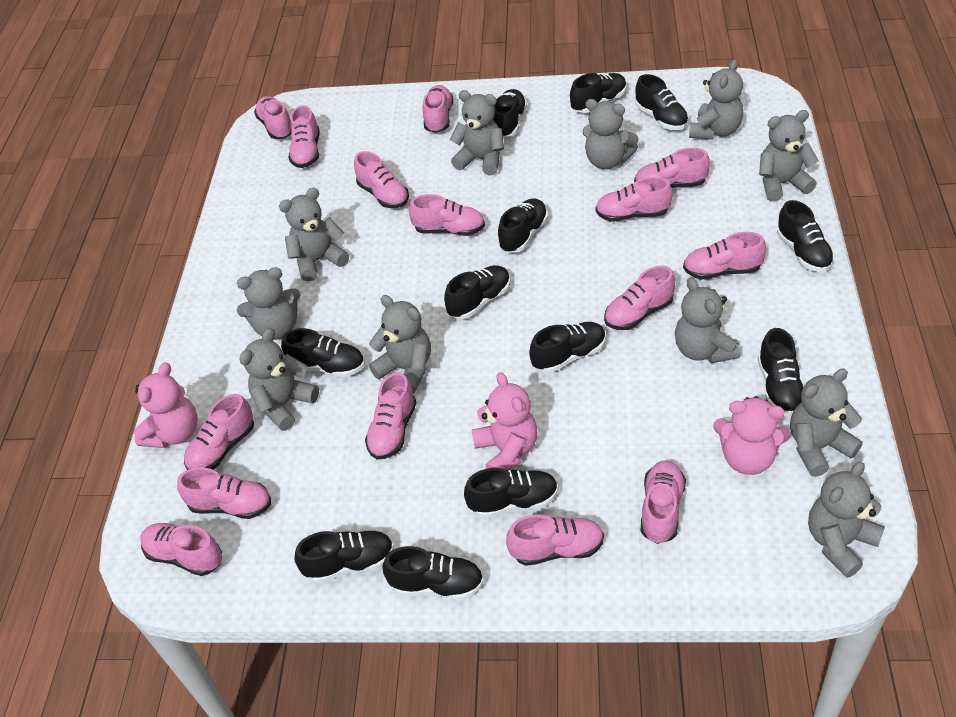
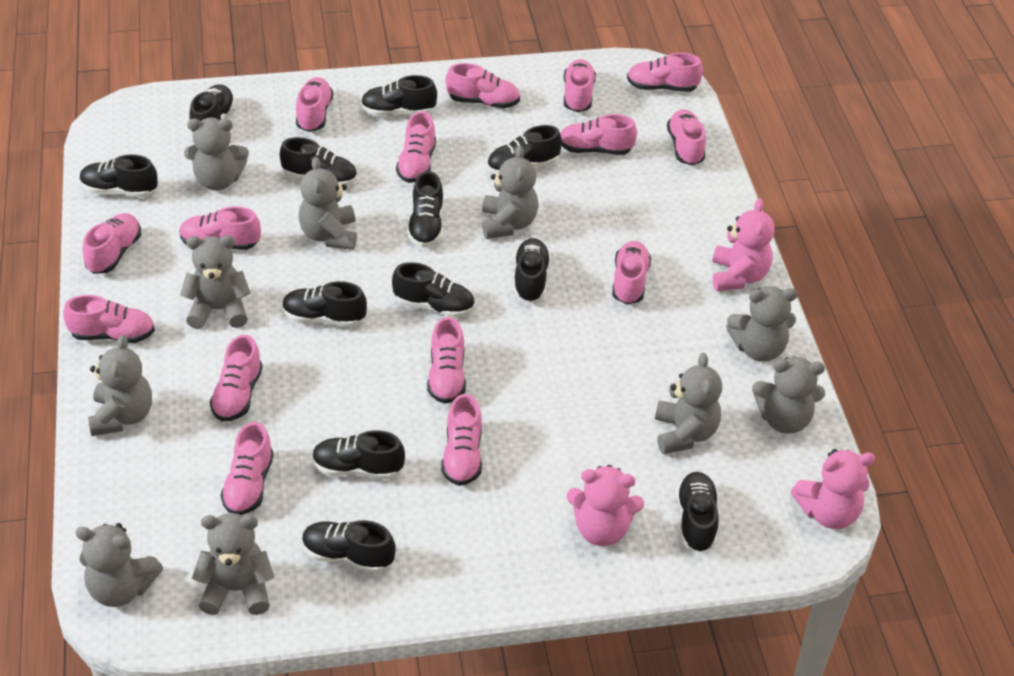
grey teddy bear: [237,267,300,340] [240,328,319,431] [279,188,349,282] [369,295,431,394] [449,90,504,175] [583,99,639,169] [675,277,741,363] [689,59,743,140] [759,110,819,202] [790,368,863,477] [808,461,885,578] = 11 -> [75,523,163,607] [88,335,152,436] [180,235,251,329] [184,118,249,191] [192,513,274,615] [299,157,357,250] [482,146,539,239] [655,353,722,454] [726,286,798,362] [752,356,825,434] = 10

